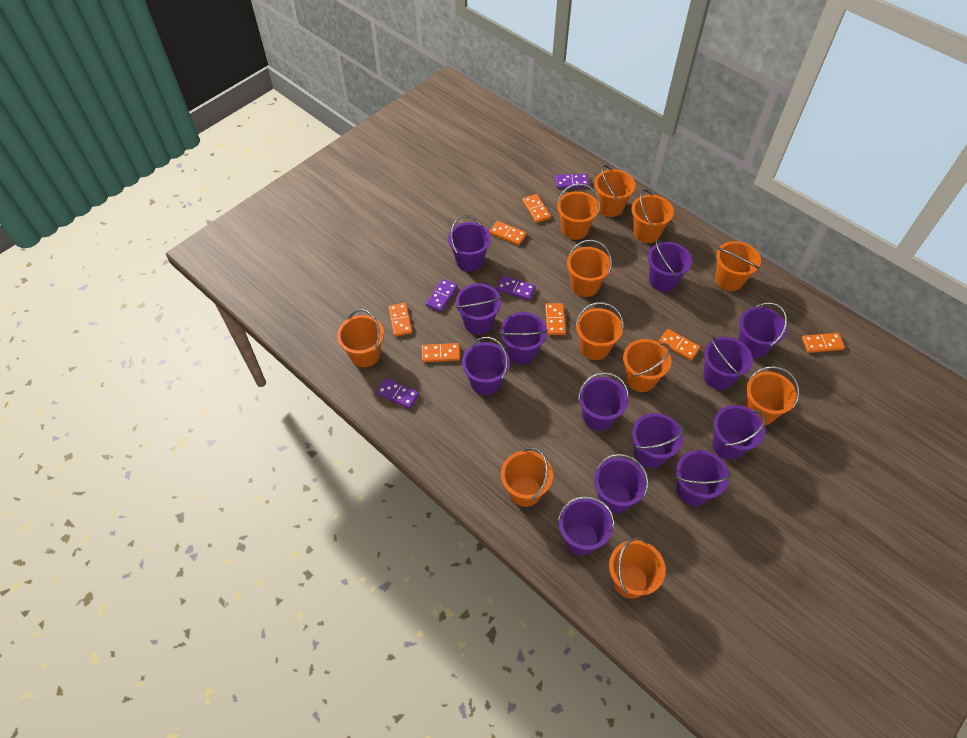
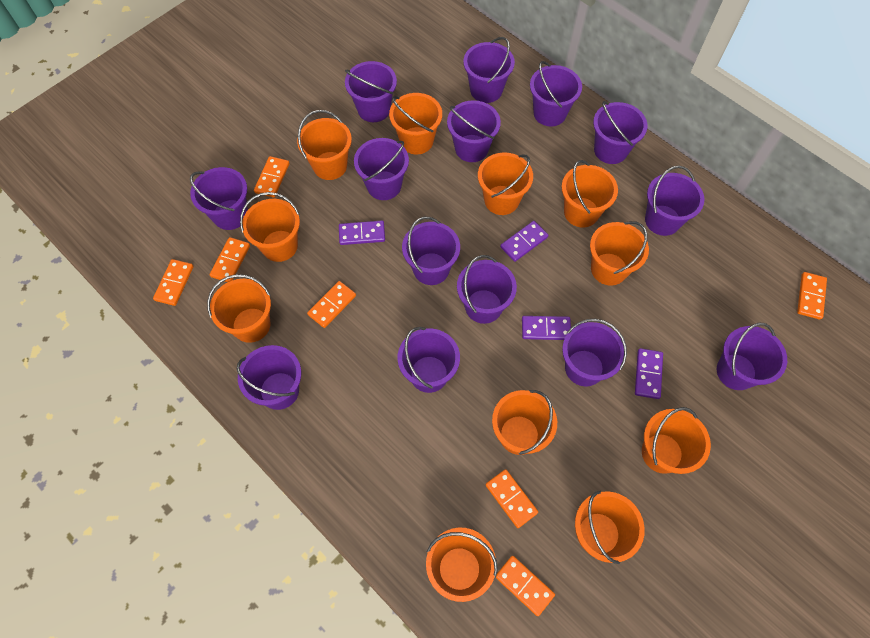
purple bucket: [448,215,491,272] [456,283,502,335] [462,337,510,395] [499,312,548,364] [558,496,614,555] [578,372,629,431] [594,454,648,514] [632,413,684,468] [648,239,692,292] [676,450,731,506] [703,337,753,390] [712,405,766,460] [738,302,787,359] = 13 -> [190,167,248,230] [237,345,301,410] [345,61,397,122] [354,138,409,200] [398,327,460,393] [402,217,460,285] [447,100,501,162] [457,255,517,324] [463,37,515,103] [530,61,582,127] [562,319,627,386] [593,101,647,164] [645,166,704,236] [717,323,787,390] = 14

